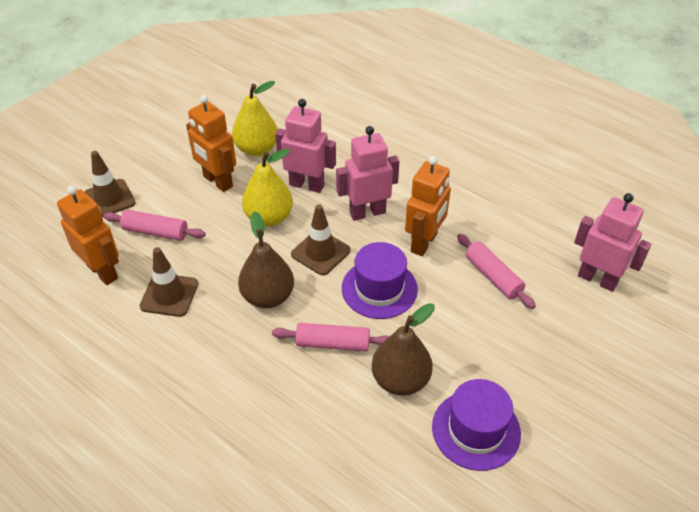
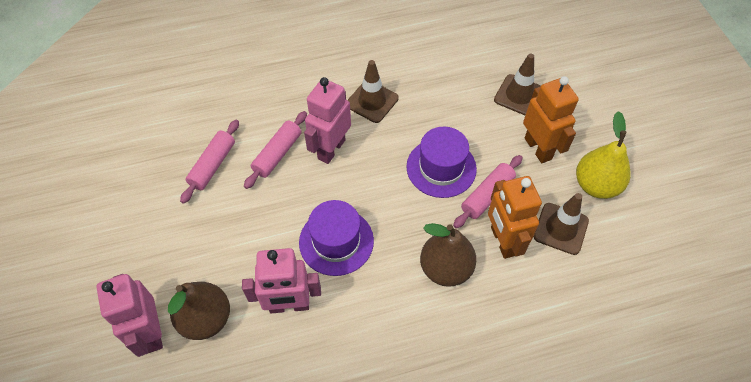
orange robot: [57,185,119,285] [186,95,236,192] [405,156,451,256] = 3 -> [488,176,542,259] [523,76,579,163] = 2
yellow pear: [232,81,278,156] [242,148,293,226] = 2 -> [576,111,631,199] = 1

